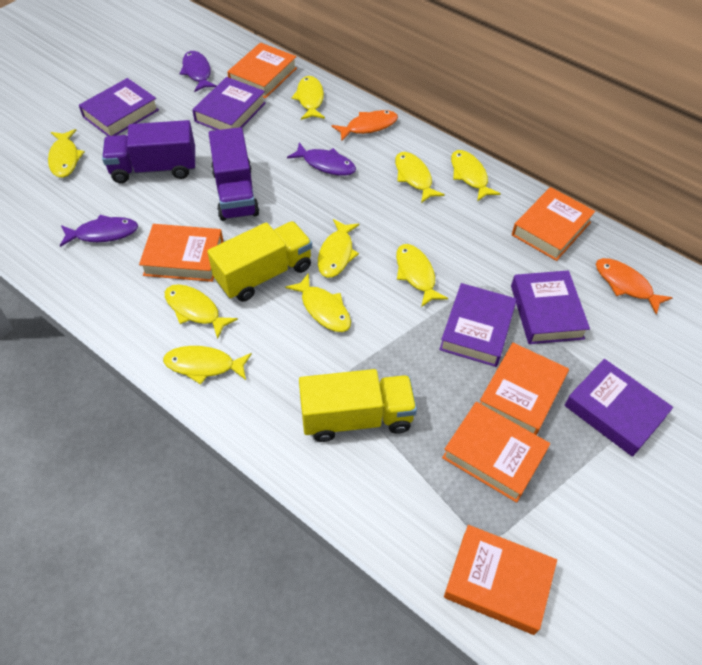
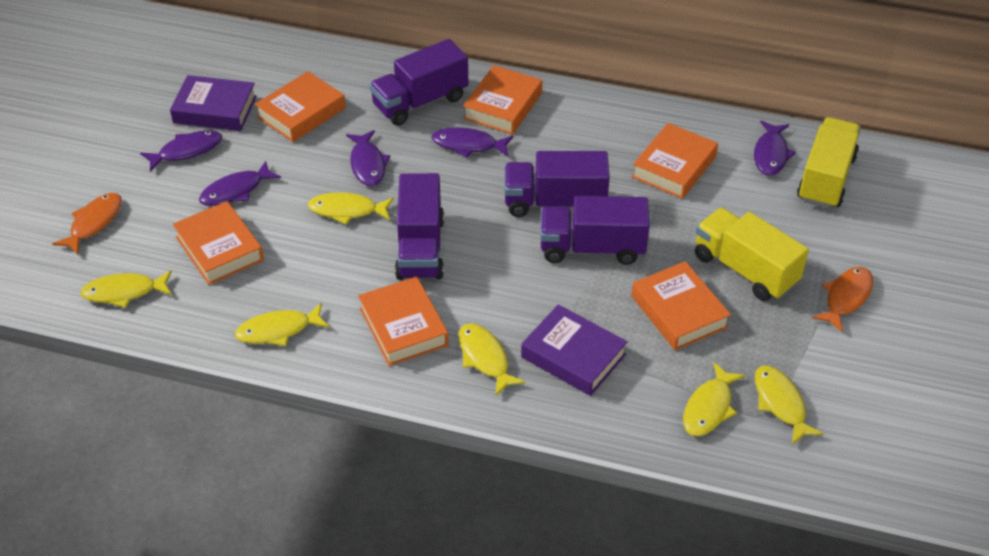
purple book: [79,78,159,136] [192,77,266,130] [439,283,517,367] [511,270,590,344] [564,359,673,457] = 5 -> [170,75,257,131] [521,304,628,396] = 2
purple fish: [60,215,138,247] [180,51,217,92] [287,142,356,176] = 3 -> [140,130,222,172] [199,161,281,206] [346,130,390,186] [432,127,513,158] [754,120,796,176] = 5
purple truck: [102,120,195,183] [209,127,259,221] = 2 -> [369,39,468,126] [395,173,444,280] [504,151,610,217] [540,196,650,265] = 4
yellow fish: [48,129,85,178] [163,346,252,385] [165,284,238,339] [285,273,351,332] [292,76,325,120] [318,219,359,278] [395,152,445,203] [396,244,448,307] [451,150,501,201] = 9 -> [80,270,172,308] [235,303,329,346] [308,193,394,225] [458,323,526,396] [683,362,745,436] [755,366,824,445] = 6

